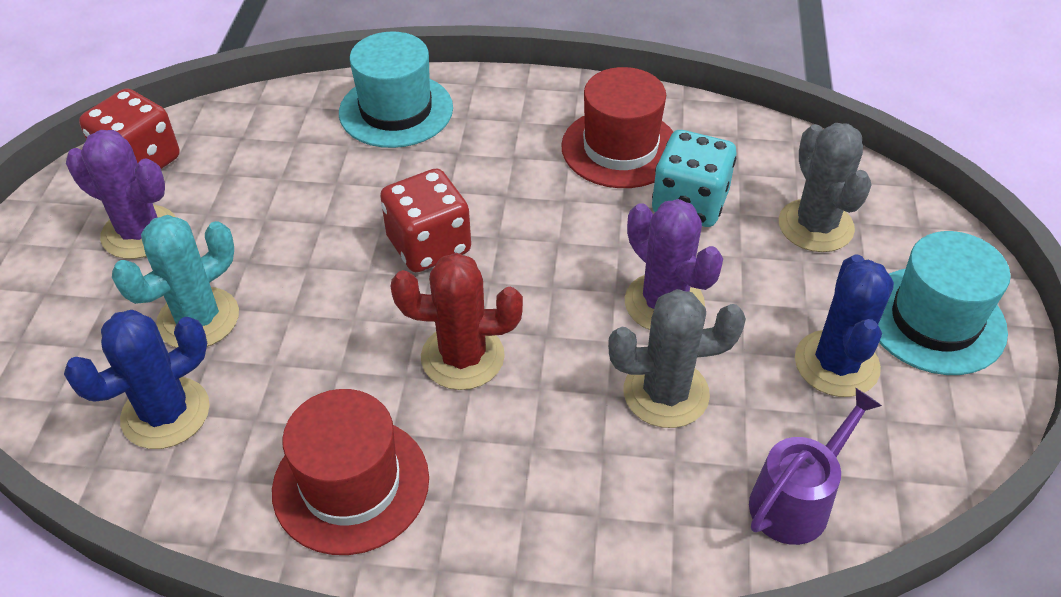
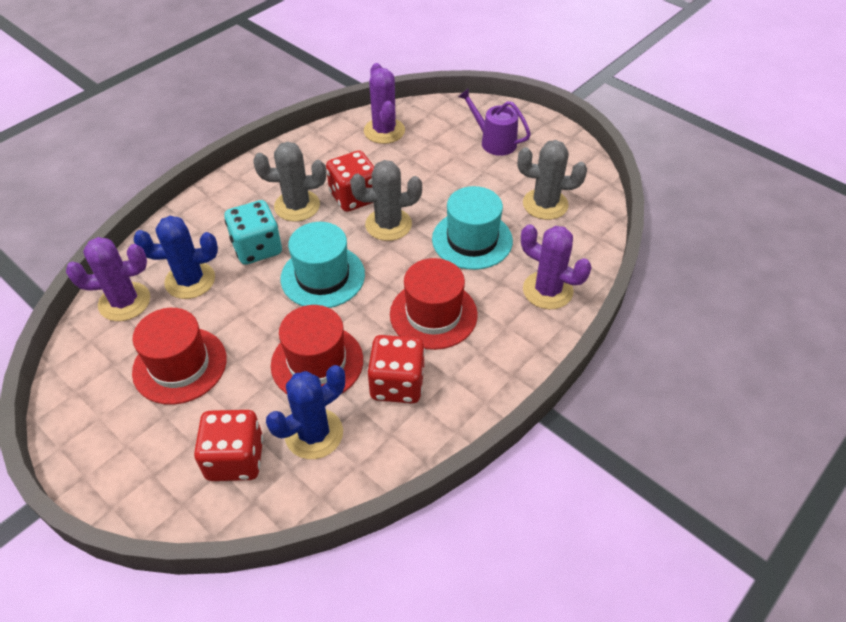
grey cactus: [608,289,746,428] [779,123,871,252] = 2 -> [253,142,326,222] [350,160,422,241] [518,140,587,220] = 3
purple cactus: [66,130,175,259] [625,199,723,330] = 2 -> [66,237,150,321] [364,63,405,144] [521,224,592,309] = 3
red cactus: [391,253,523,390] = 1 -> none = 0
red dice: [79,88,180,169] [380,168,471,272] = 2 -> [194,410,263,481] [326,151,374,212] [367,335,425,403] = 3
red hat: [272,389,429,555] [561,67,673,188] = 2 -> [132,308,227,405] [271,305,363,394] [390,258,478,350] = 3
turquoise cactus: [112,215,239,348] = 1 -> none = 0

